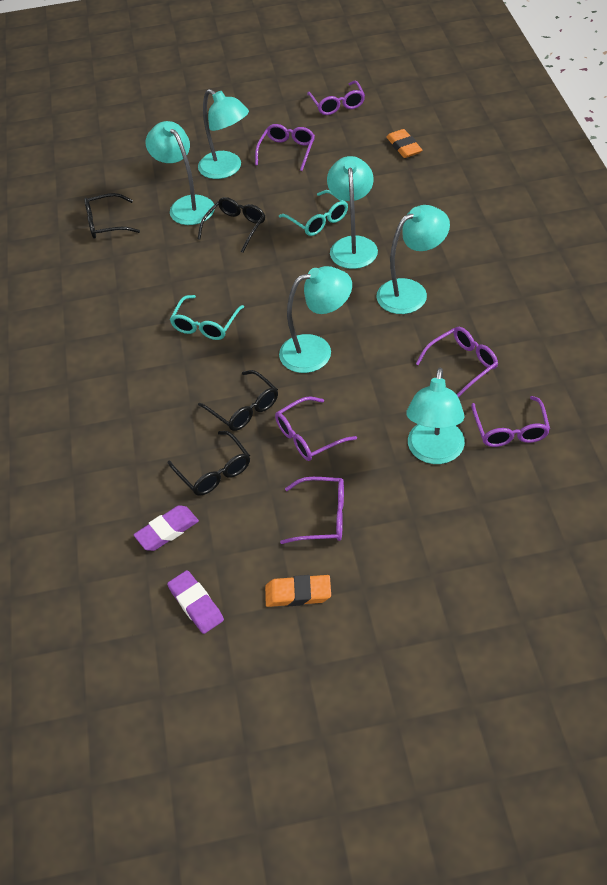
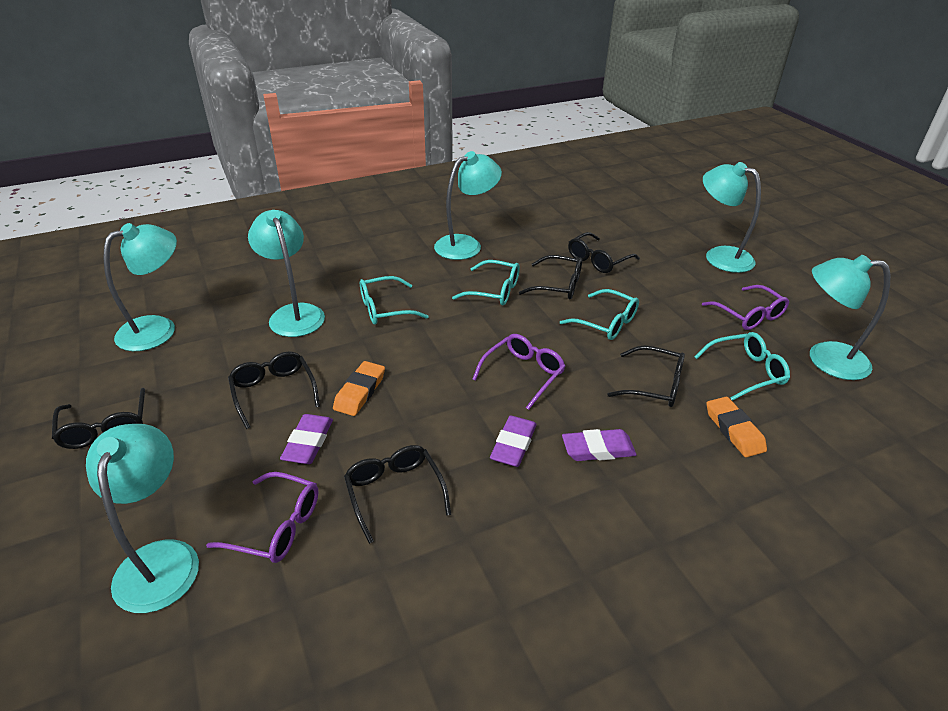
black glasses: [84,193,140,239] [168,431,250,495] [198,197,265,253] [198,370,278,431] = 4 -> [52,388,145,449] [228,352,320,429] [344,445,451,544] [519,255,582,300] [568,232,640,273] [607,345,685,407] = 6
purple eraser: [134,505,199,551] [167,570,224,634] = 2 -> [280,414,333,464] [490,416,537,467] [562,429,637,461] = 3
purple glasses: [255,124,315,171] [275,396,357,461] [280,477,344,544] [307,81,365,115] [416,327,498,397] [471,396,550,447] = 6 -> [206,472,319,563] [473,334,566,410] [702,285,789,330] = 3
turquoise glasses: [170,295,244,340] [279,190,348,236] = 2 -> [360,276,429,325] [452,260,520,305] [560,289,639,340] [694,332,790,401] = 4

